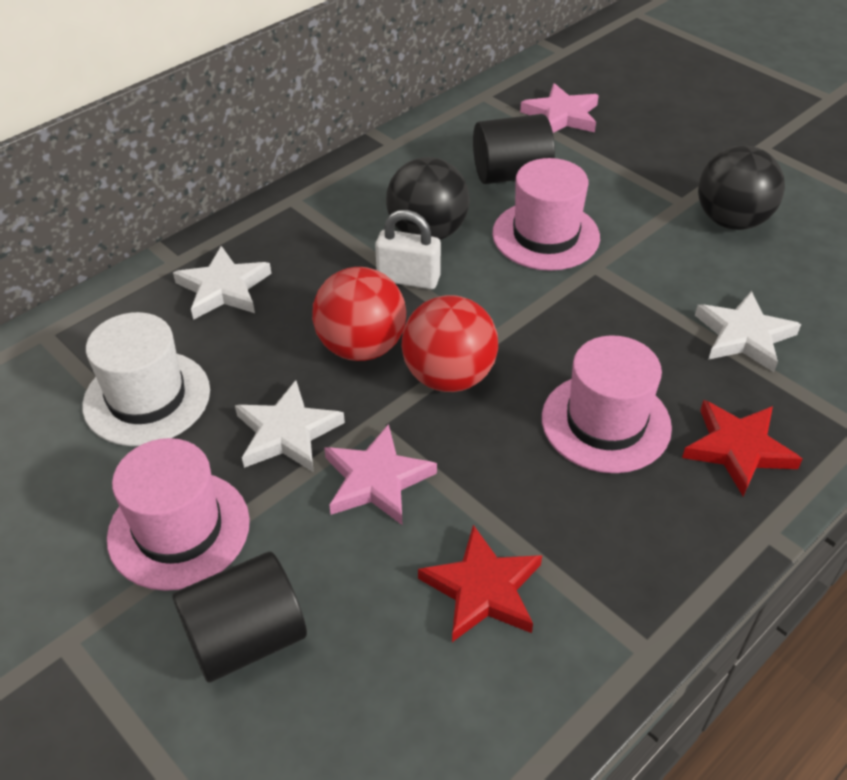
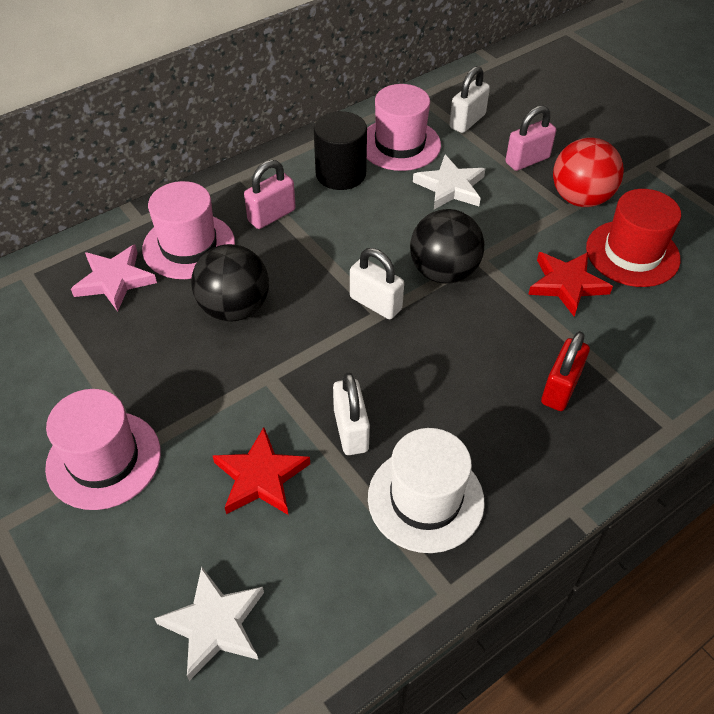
black cylinder: [172,552,307,683] [473,114,555,184] = 2 -> [314,111,367,190] = 1
pink padlock: none = 0 -> [244,160,296,229] [506,106,556,171] = 2
pink star: [324,424,437,525] [520,83,599,133] = 2 -> [71,244,157,312] = 1
red ball: [312,267,406,361] [401,295,498,392] = 2 -> [553,137,624,207] = 1
red hat: none = 0 -> [586,189,681,287] = 1
red padlock: none = 0 -> [541,331,590,411] = 1
white padlock: [375,210,441,289] = 1 -> [333,373,370,455] [350,248,404,319] [449,66,490,133] = 3
white star: [173,246,272,320] [235,380,345,472] [695,291,801,372] = 3 -> [154,567,264,681] [413,155,485,210] = 2

